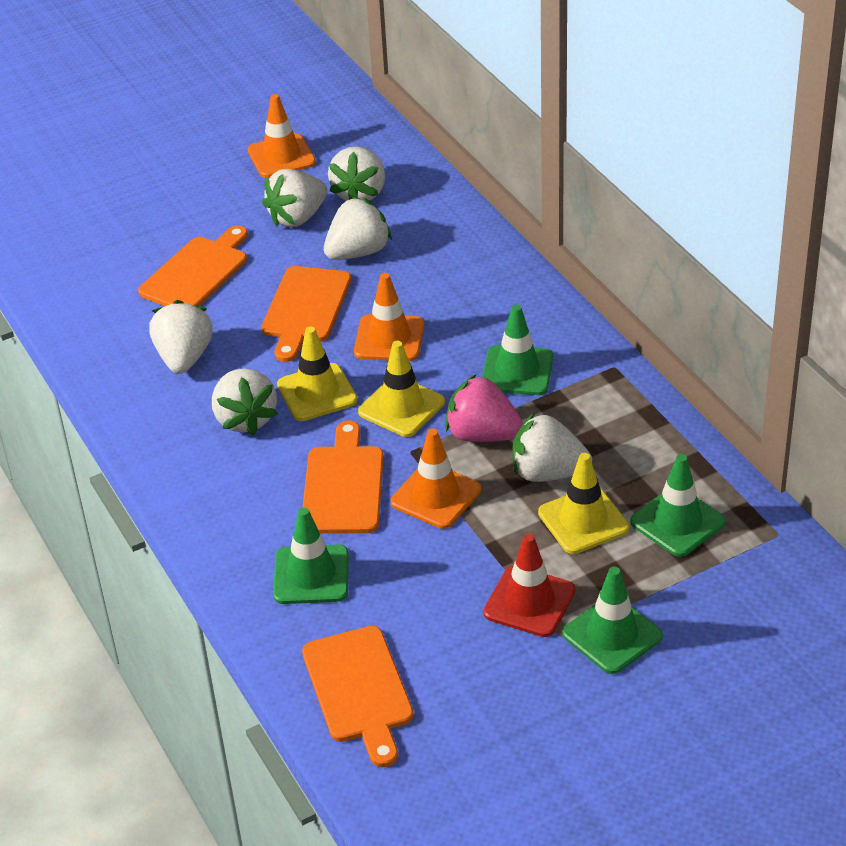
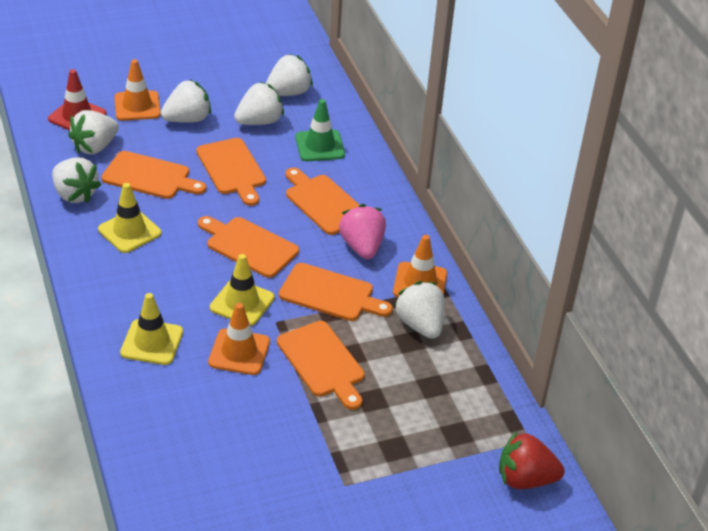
green traffic cone: [273,507,349,604] [482,305,553,395] [563,567,663,674] [630,454,726,557] = 4 -> [295,99,345,161] = 1
orange cutting board: [138,225,248,306] [261,266,351,362] [302,626,414,767] [303,421,383,534] = 4 -> [101,151,206,199] [196,138,266,206] [198,216,299,278] [277,321,365,410] [279,263,393,321] [285,167,359,235] = 6
red strawberry: none = 0 -> [499,431,564,489] = 1

